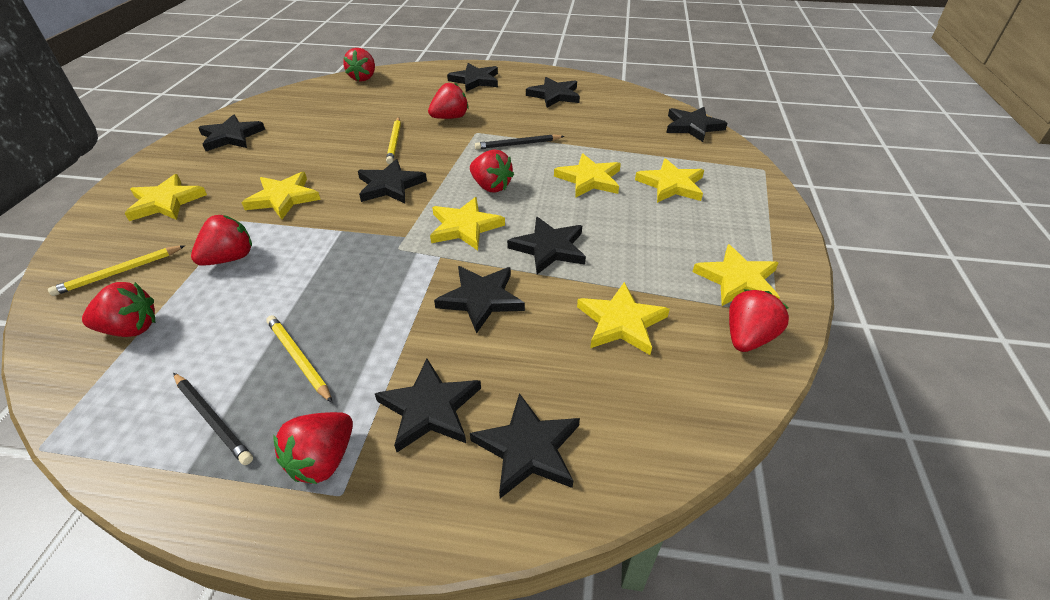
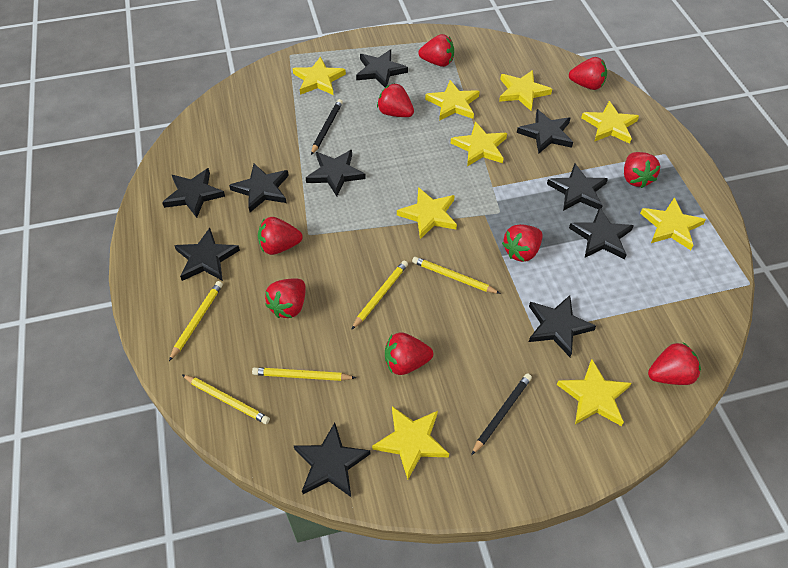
black star: [198,114,265,151] [358,159,427,203] [375,359,481,452] [434,266,525,334] [447,63,498,92] [470,393,580,498] [507,217,586,274] [526,77,580,108] [666,107,727,142] = 9 -> [162,168,225,218] [174,228,240,281] [229,164,289,212] [294,423,370,498] [306,150,366,196] [356,49,408,87] [517,109,573,154] [529,295,596,357] [547,164,608,211] [569,207,634,259] = 10
red strawberry: [82,282,155,337] [191,215,252,266] [274,412,353,484] [343,48,375,82] [428,83,469,119] [470,149,514,193] [729,289,789,352] = 7 -> [258,217,303,255] [265,279,306,318] [377,83,414,117] [385,332,433,375] [418,34,454,67] [502,224,543,262] [569,57,607,90] [624,152,660,188] [648,342,701,385] = 9
yellow pencil: [48,245,186,296] [266,315,333,403] [386,117,401,164] = 3 -> [169,281,223,361] [182,375,270,424] [252,367,356,381] [351,261,408,330] [412,257,501,294] = 5
yellow star: [124,174,207,221] [241,172,321,220] [430,197,505,250] [554,153,621,198] [577,282,670,355] [635,158,704,203] [693,244,780,306] = 7 -> [292,56,346,95] [372,406,449,480] [397,187,457,239] [425,80,480,121] [451,121,507,166] [499,70,552,111] [557,359,631,426] [581,101,639,144] [640,197,706,250] = 9

